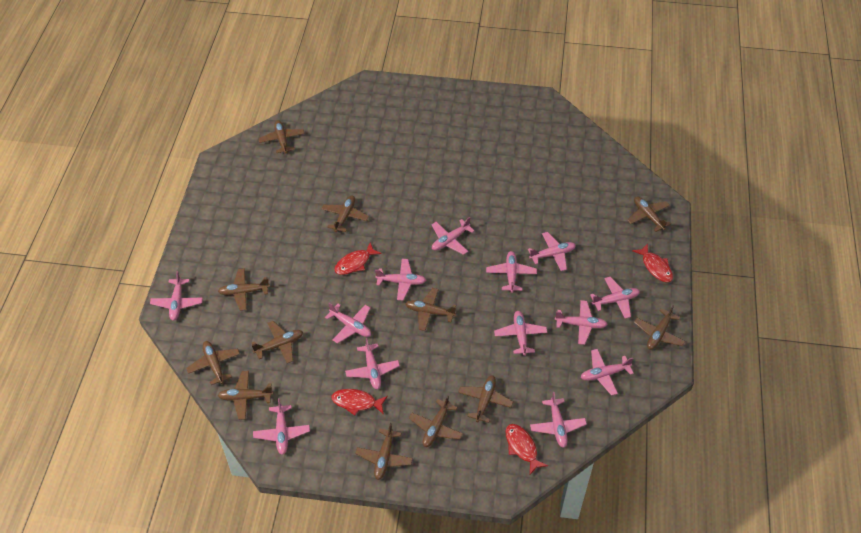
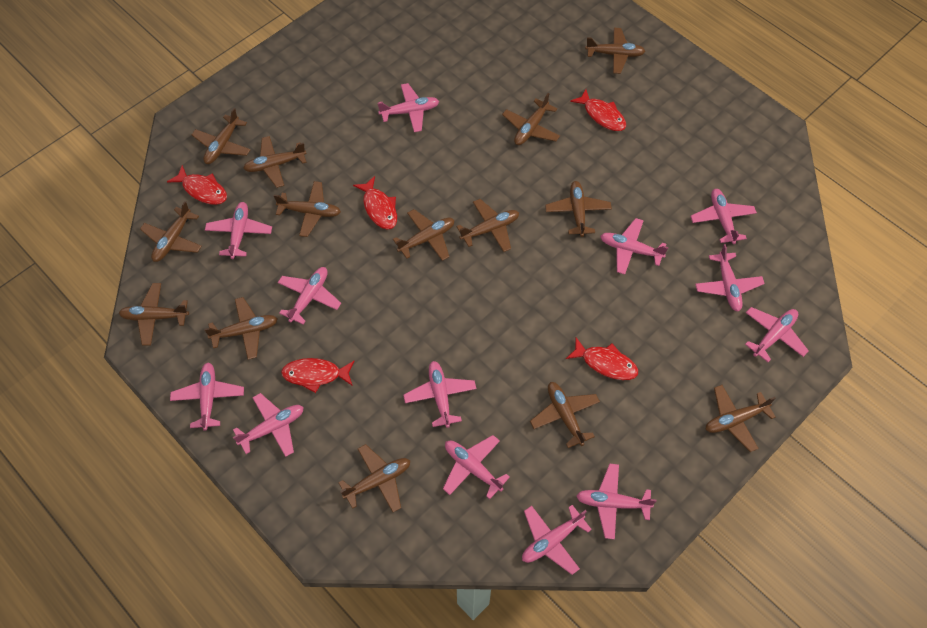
brown plane: [186,341,240,385] [218,268,270,311] [218,371,273,420] [252,321,303,363] [258,120,304,154] [321,195,369,232] [355,423,413,480] [405,288,456,331] [409,395,463,447] [458,376,513,423] [627,196,671,232] [634,305,685,350] = 12 -> [119,283,189,345] [140,201,202,262] [192,108,250,164] [204,297,278,360] [243,136,307,188] [274,181,341,237] [338,444,410,512] [393,209,454,261] [456,199,519,252] [502,93,560,145] [530,382,600,448] [545,181,612,237] [585,28,645,74] [705,385,776,452] = 14
red fish: [331,389,388,416] [334,243,382,275] [506,424,548,474] [632,243,673,282] = 4 -> [167,165,227,205] [281,358,354,393] [353,176,397,229] [566,337,638,380] [570,89,626,131] = 5

